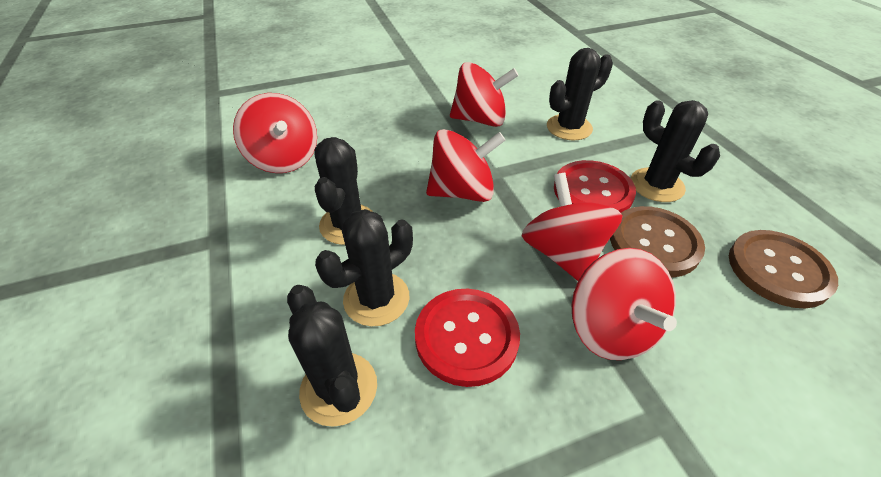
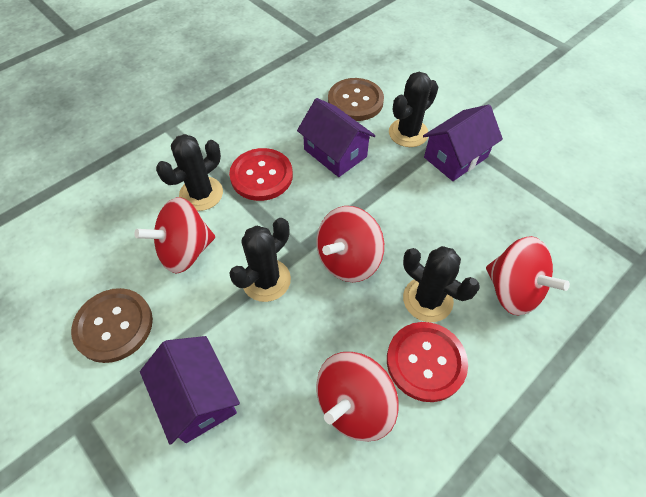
black cactus: [287,285,377,427] [314,137,373,245] [315,209,413,327] [547,48,613,141] [631,100,720,202] = 5 -> [156,134,223,211] [229,218,291,302] [389,72,438,147] [403,246,480,322] = 4
purple house: none = 0 -> [140,336,240,445] [297,98,376,177] [423,105,503,181] = 3
red spinning top: [233,93,317,173] [426,129,505,202] [450,62,519,127] [521,173,623,281] [572,248,677,360] = 5 -> [135,197,215,274] [316,206,384,282] [316,352,399,441] [486,236,570,316] = 4

